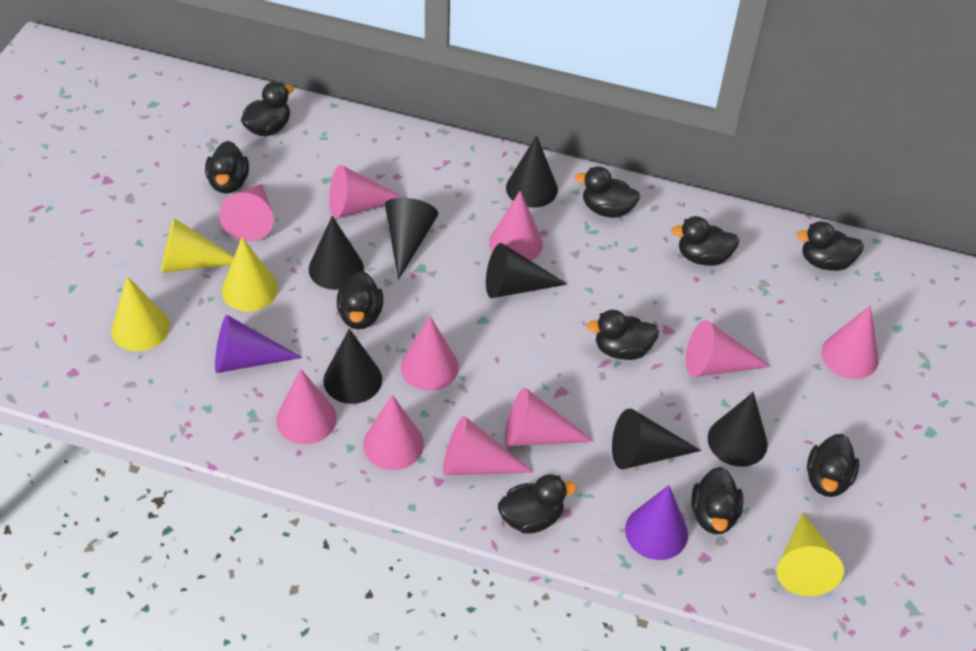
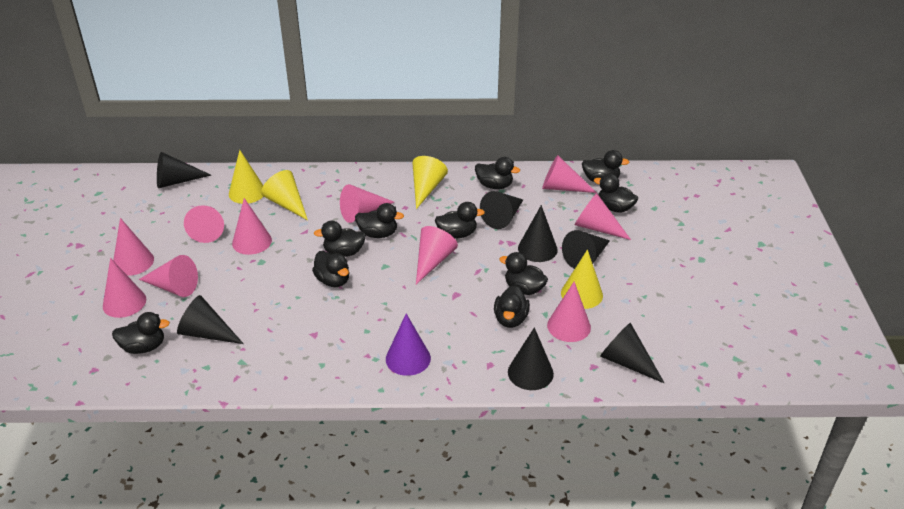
purple cone: [215,315,302,373] [625,485,688,560] = 2 -> [386,313,431,376] = 1

